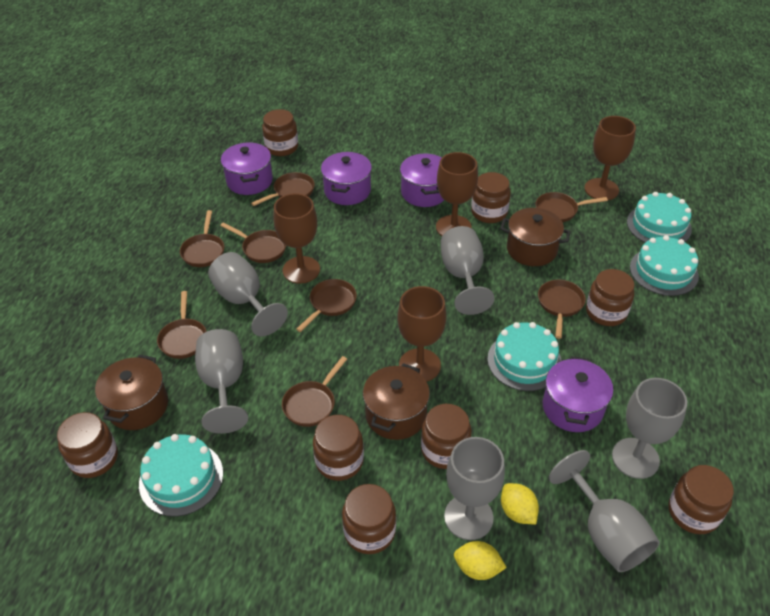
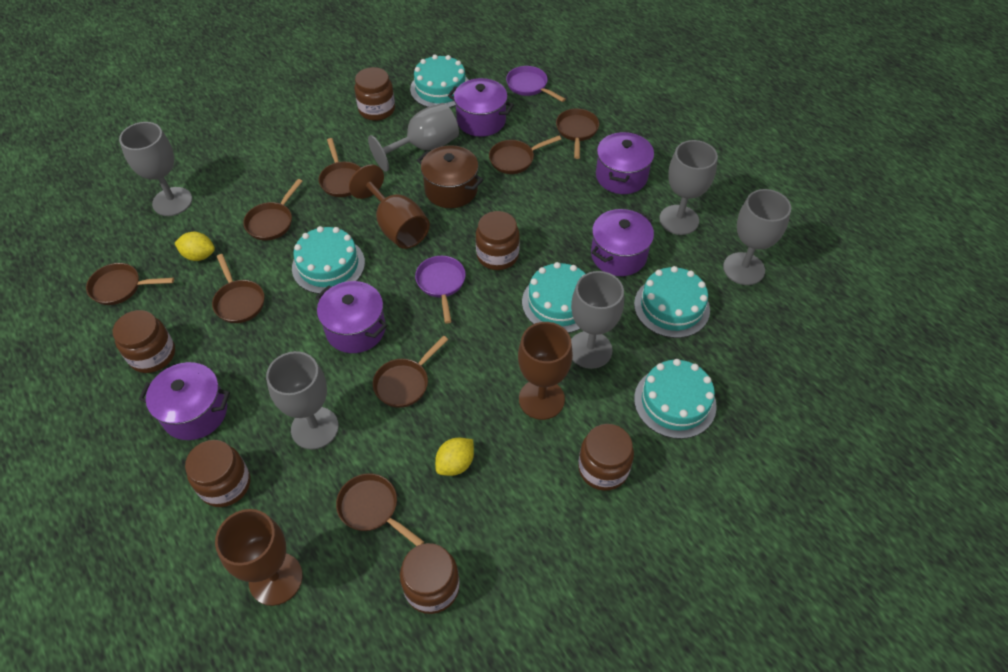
brown goblet: [273,193,320,284] [398,286,446,382] [436,152,478,236] [584,116,636,200] = 4 -> [215,509,303,606] [349,164,430,249] [518,322,573,420] = 3
brown jar: [57,412,118,478] [262,109,298,156] [313,415,364,481] [342,484,396,554] [421,404,472,469] [471,172,511,223] [586,269,635,326] [668,465,734,534] = 8 -> [113,310,175,373] [185,440,250,507] [354,67,395,121] [400,543,460,614] [476,211,520,270] [578,424,634,491] = 6
brown pot: [95,355,168,430] [363,363,430,440] [500,208,571,266] = 3 -> [417,145,483,208] = 1
purple pan: none = 0 -> [415,256,466,324] [506,66,566,102] = 2
purple pot: [221,142,273,195] [321,152,372,205] [400,153,444,207] [543,356,613,432] = 4 -> [139,362,230,440] [316,281,387,353] [448,78,514,137] [591,209,654,276] [596,131,654,194] = 5
turquoise cake: [139,434,223,516] [487,322,562,391] [627,192,692,242] [630,235,699,296] = 4 -> [292,226,365,294] [410,55,468,108] [522,262,585,333] [634,266,710,338] [634,359,717,439] = 5

